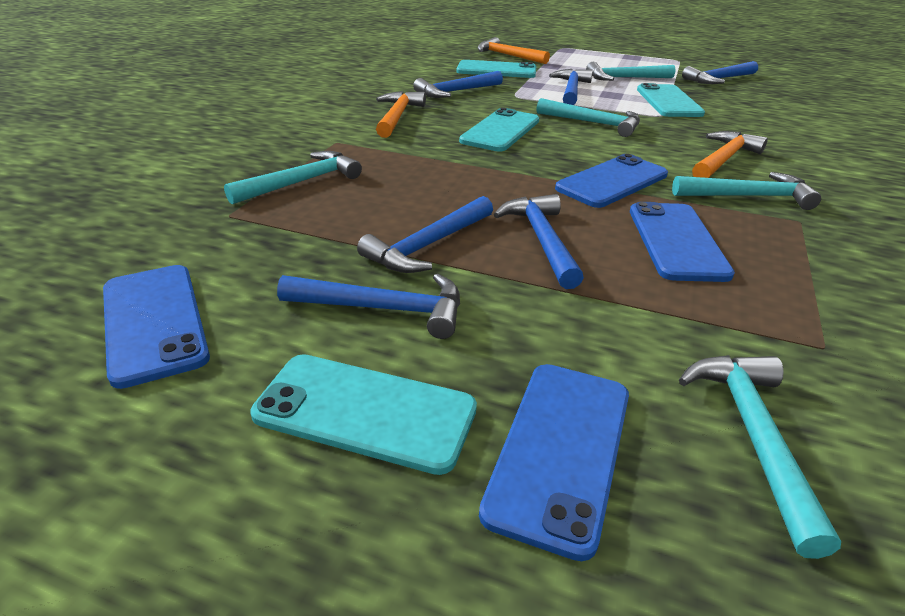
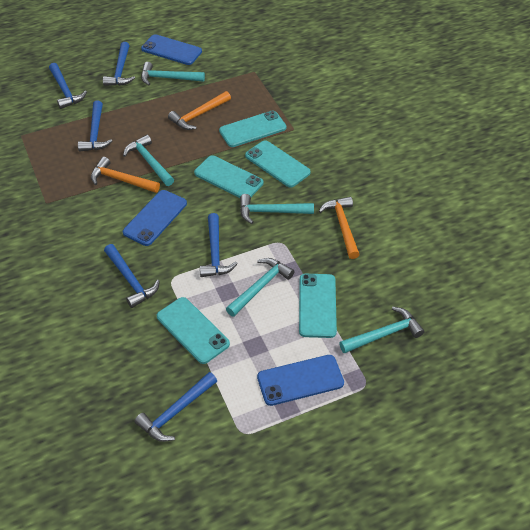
blue phone: [103,265,210,389] [479,364,629,561] [555,154,668,208] [630,202,735,282] = 4 -> [123,190,187,246] [141,34,202,65] [257,355,344,406] = 3
turquoise phone: [250,354,477,475] [456,60,537,78] [459,108,539,152] [637,83,705,117] = 4 -> [157,297,230,364] [194,155,263,198] [219,111,286,147] [245,140,311,188] [299,274,337,338] = 5

